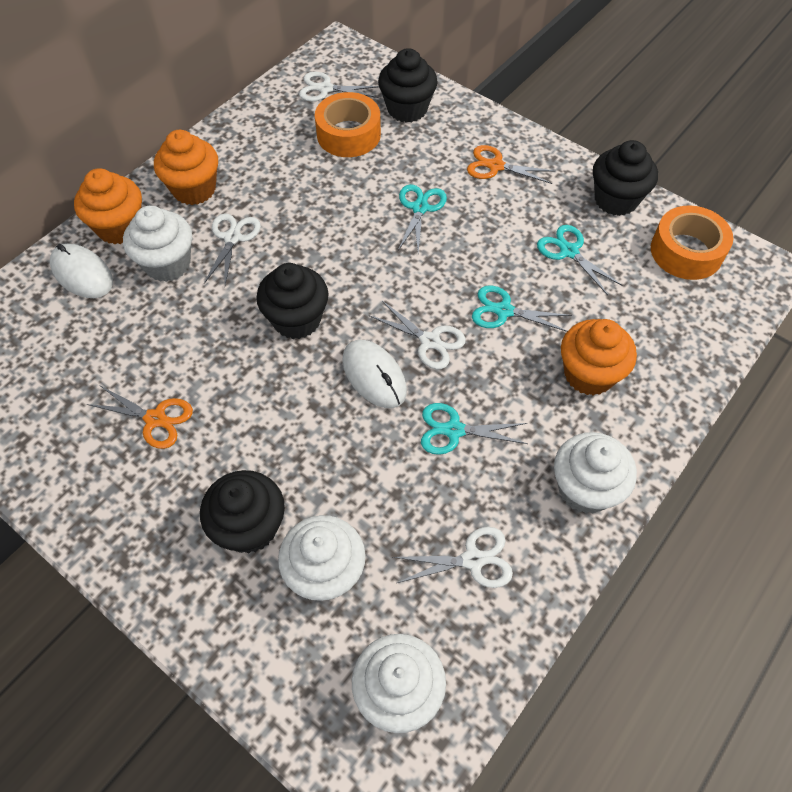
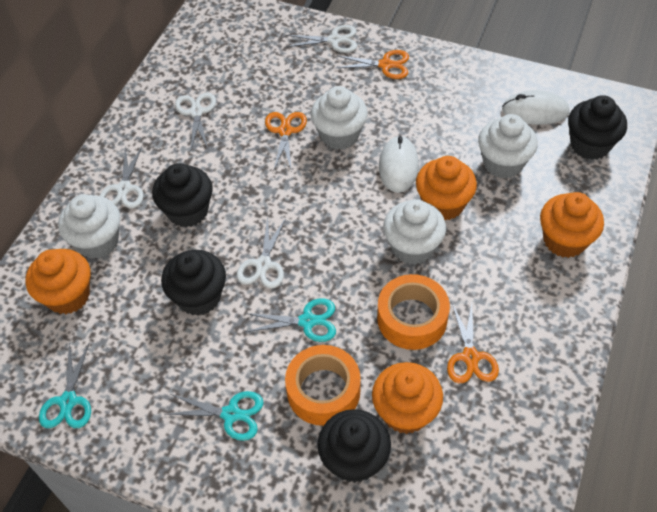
orange cupcake: [74,168,142,244] [154,130,218,205] [561,319,637,396] = 3 -> [25,249,90,314] [372,362,443,434] [416,156,477,220] [540,192,604,258] = 4
orange scissors: [87,385,193,449] [467,145,556,184] = 2 -> [265,112,307,172] [336,50,409,79] [447,303,499,383] = 3
turquoise scissors: [398,184,447,253] [421,403,528,455] [472,285,572,332] [537,225,623,295] = 4 -> [39,342,91,428] [165,391,264,441] [245,298,336,342] = 3

